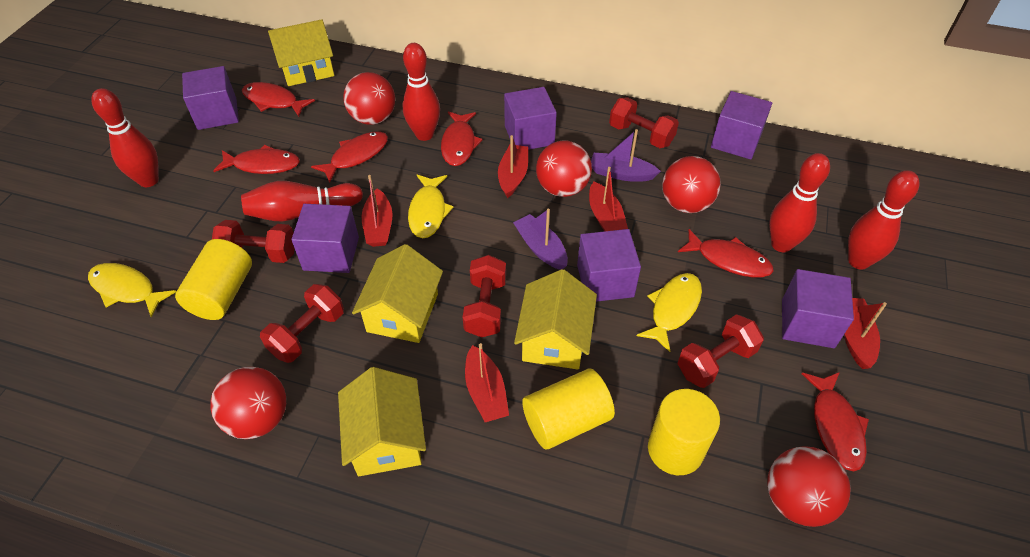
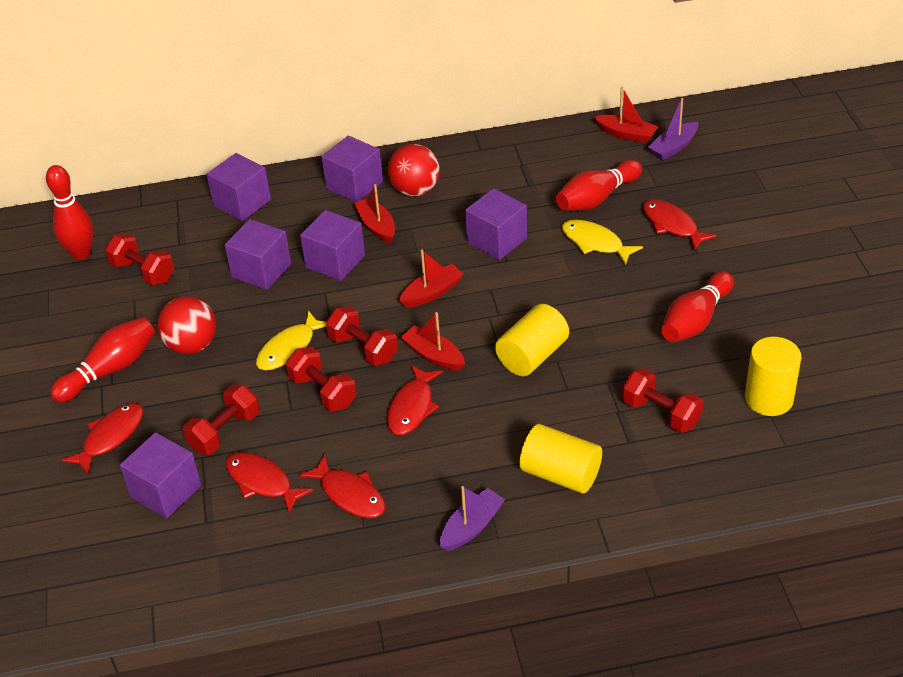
red ball: [210,367,286,439] [343,72,395,125] [536,141,592,197] [662,156,721,213] [767,446,851,527] = 5 -> [157,296,216,354] [388,144,440,196] = 2
red boat: [362,175,393,247] [465,343,509,422] [498,135,528,198] [589,167,628,231] [844,298,887,369] = 5 -> [354,184,395,244] [399,250,464,307] [401,312,465,371] [595,87,658,143] = 4
red bowling pin: [91,88,159,187] [241,181,363,222] [403,43,440,141] [769,153,830,252] [848,170,920,270] = 5 -> [46,165,93,260] [50,317,155,403] [556,160,642,211] [661,272,734,342] = 4
red fish: [213,145,300,174] [242,82,315,117] [311,131,388,183] [441,112,482,166] [678,229,774,277] [802,372,869,471] = 6 -> [62,403,143,475] [226,452,314,514] [299,455,385,518] [387,365,443,435] [643,199,717,251] = 5
yellow fish: [88,263,176,317] [408,175,454,238] [637,273,702,352] = 3 -> [256,310,326,370] [562,219,643,265] = 2
yellow house: [268,19,334,86] [338,367,426,476] [352,244,443,343] [514,269,597,369] = 4 -> none = 0

